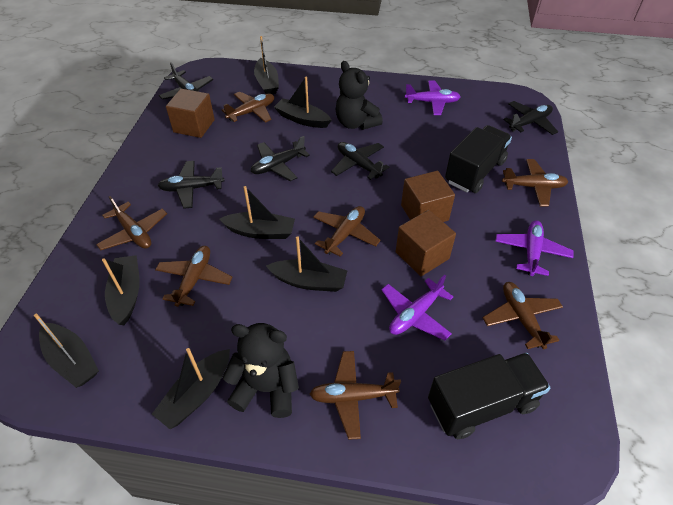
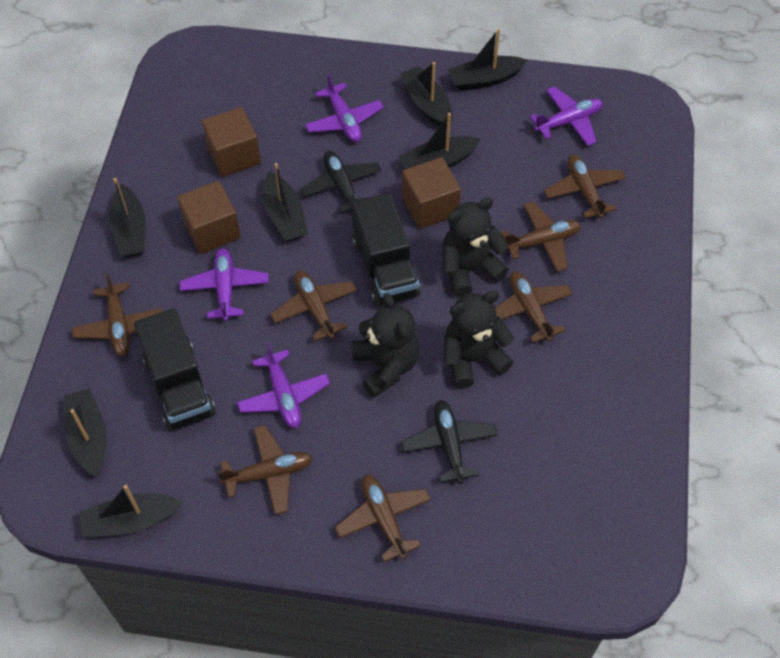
black plane: [158,161,225,209] [159,62,213,99] [251,136,310,181] [331,142,389,180] [503,101,558,135] = 5 -> [300,151,382,214] [401,400,497,484] = 2
black teddy bear: [222,323,299,418] [335,61,383,130] = 2 -> [351,293,419,397] [443,198,509,297] [444,290,514,389] = 3
purple plane: [381,275,453,340] [405,81,461,115] [495,220,574,276] = 3 -> [180,248,269,321] [237,342,330,428] [305,74,384,142] [530,86,602,146] = 4

